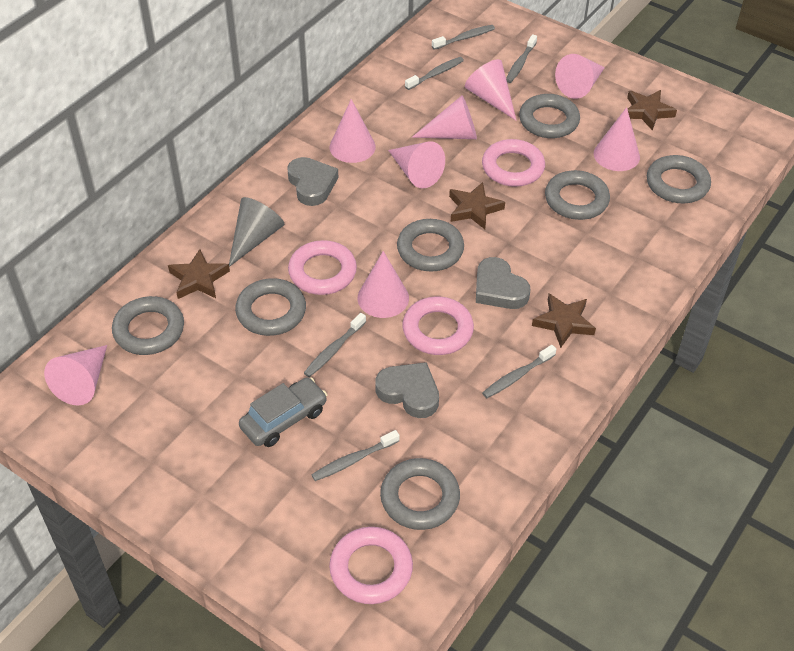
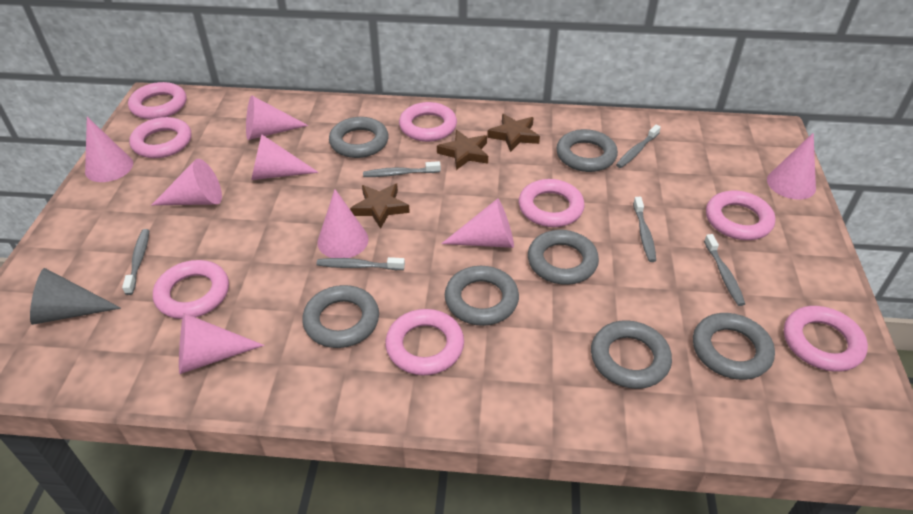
brown star: [168,249,230,299] [449,182,505,229] [532,294,596,348] [627,90,677,131] = 4 -> [350,184,410,229] [437,130,488,170] [487,114,540,152] = 3
grey car: [239,377,327,447] = 1 -> none = 0
grey heart: [287,157,338,206] [375,362,439,418] [476,257,530,309] = 3 -> none = 0
pink ring: [288,240,357,295] [329,527,413,604] [403,297,474,355] [482,139,545,187] = 4 -> [128,82,186,120] [129,117,191,158] [153,260,229,319] [385,309,464,375] [399,102,457,142] [519,179,585,227] [706,190,775,240] [784,306,868,372] = 8

